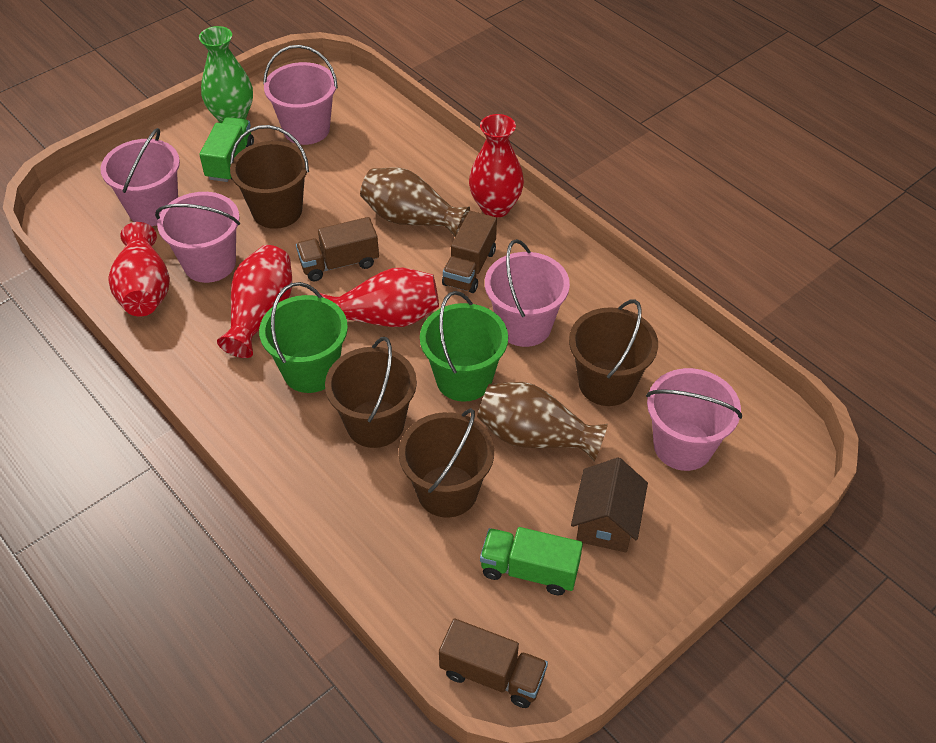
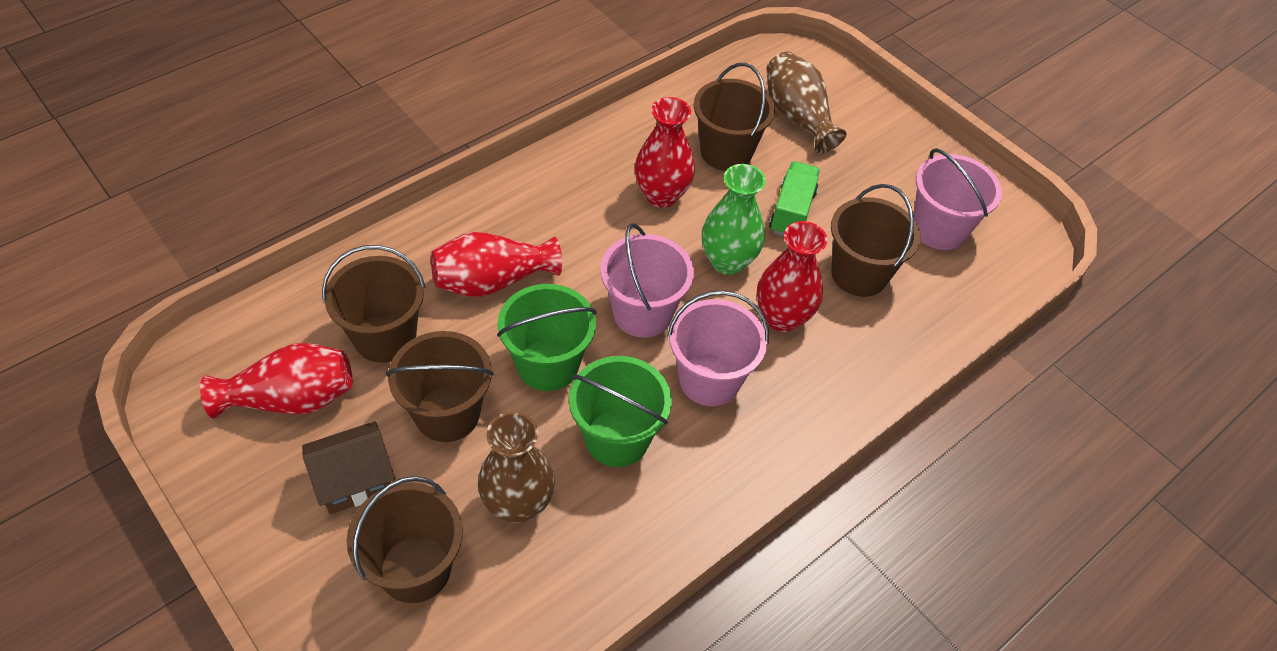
brown bucket: [230,125,309,229] [325,337,417,448] [398,408,494,518] [569,299,658,406] = 4 -> [322,245,426,363] [347,476,463,603] [386,331,494,442] [694,63,775,171] [831,184,920,297] = 5
brown truck: [296,217,379,281] [439,618,548,708] [442,211,497,293] = 3 -> none = 0
green truck: [199,117,254,182] [480,527,583,595] = 2 -> [769,161,820,236] = 1
pink bucket: [101,128,180,226] [155,192,240,283] [263,45,338,145] [485,239,570,347] [646,368,742,471] = 5 -> [600,223,694,338] [667,291,769,406] [913,148,1002,250] = 3

